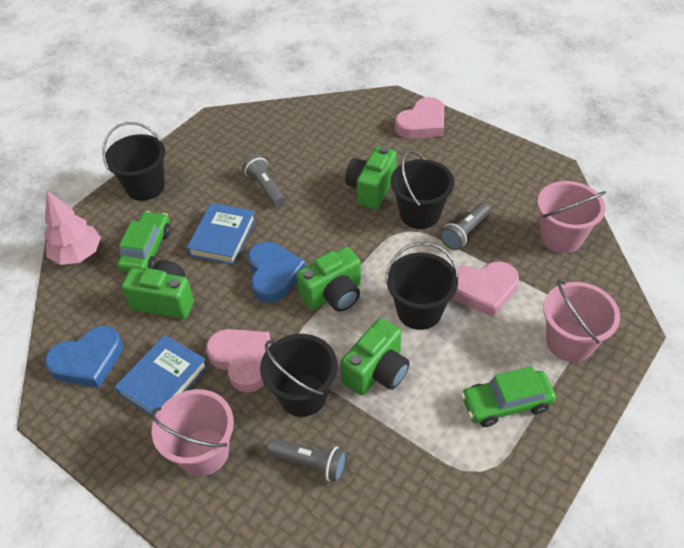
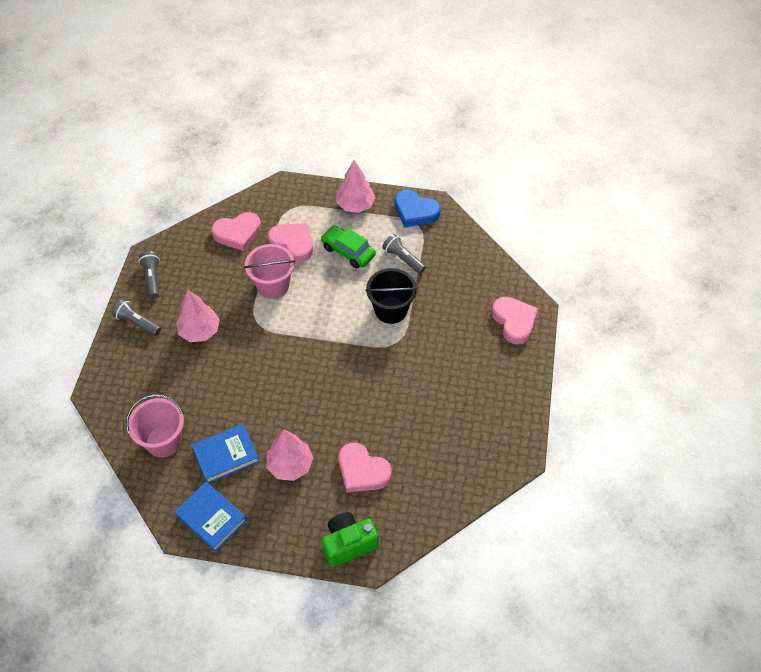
black bucket: [102,122,165,201] [260,334,338,417] [385,242,459,330] [391,150,454,229] = 4 -> [365,268,418,324] = 1
blue heart: [45,326,123,388] [248,242,306,302] = 2 -> [395,189,441,228] = 1
green camera: [121,260,194,319] [296,247,361,312] [341,318,410,395] [345,146,397,210] = 4 -> [322,512,378,567] = 1
green car: [117,211,171,272] [461,366,556,427] = 2 -> [321,225,376,268] = 1
pink bucket: [151,389,234,476] [537,181,606,253] [543,279,620,362] = 3 -> [126,394,184,458] [244,244,295,299] = 2
pink heart: [206,329,271,393] [395,97,444,138] [452,261,519,317] = 3 -> [212,212,261,251] [268,223,313,262] [339,443,392,493] [492,297,538,344] = 4
pink tree: [44,191,101,265] = 1 -> [176,290,220,342] [266,429,313,481] [336,160,376,213] = 3

